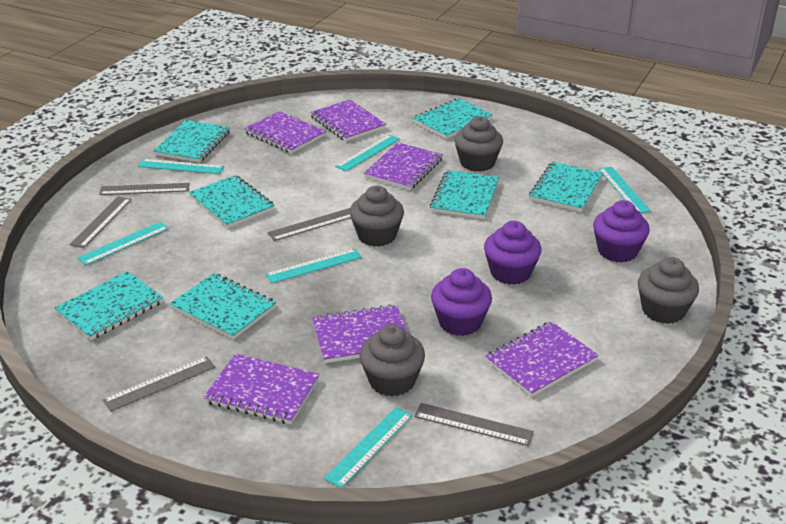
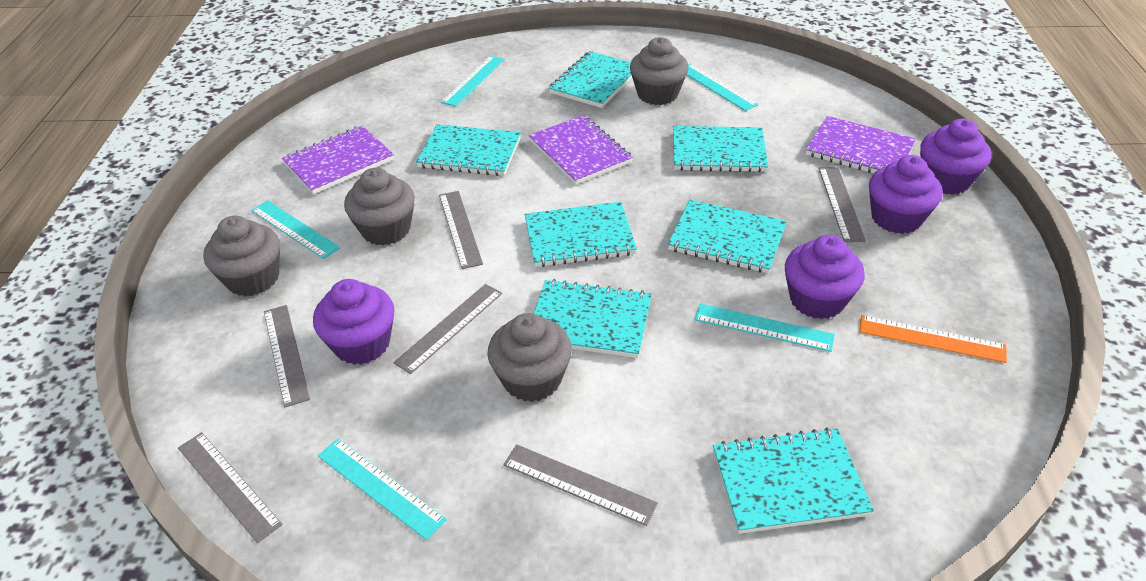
grey ruler: [69,197,131,248] [99,183,190,195] [103,356,216,412] [268,208,351,241] [414,403,534,446] = 5 -> [178,432,283,543] [264,305,310,407] [393,284,502,374] [439,191,483,269] [503,445,658,526] [819,167,866,242] = 6
orange ruler: none = 0 -> [859,315,1007,363] = 1
purple cupcake: [431,268,492,336] [484,221,541,285] [593,200,650,263] = 3 -> [313,279,394,365] [785,235,865,319] [869,155,943,234] [920,119,992,195] = 4
purple notebook: [203,354,319,424] [244,111,326,154] [310,100,386,141] [312,304,407,363] [364,142,443,190] [485,321,599,397] = 6 -> [282,126,394,194] [529,115,633,185] [806,116,916,173] = 3
turquoise ruler: [77,222,169,265] [138,159,224,174] [265,248,362,283] [324,407,413,488] [335,135,400,171] [598,167,651,213] = 6 -> [251,200,340,259] [318,438,447,540] [441,56,505,107] [687,64,758,111] [694,304,835,352] = 5

